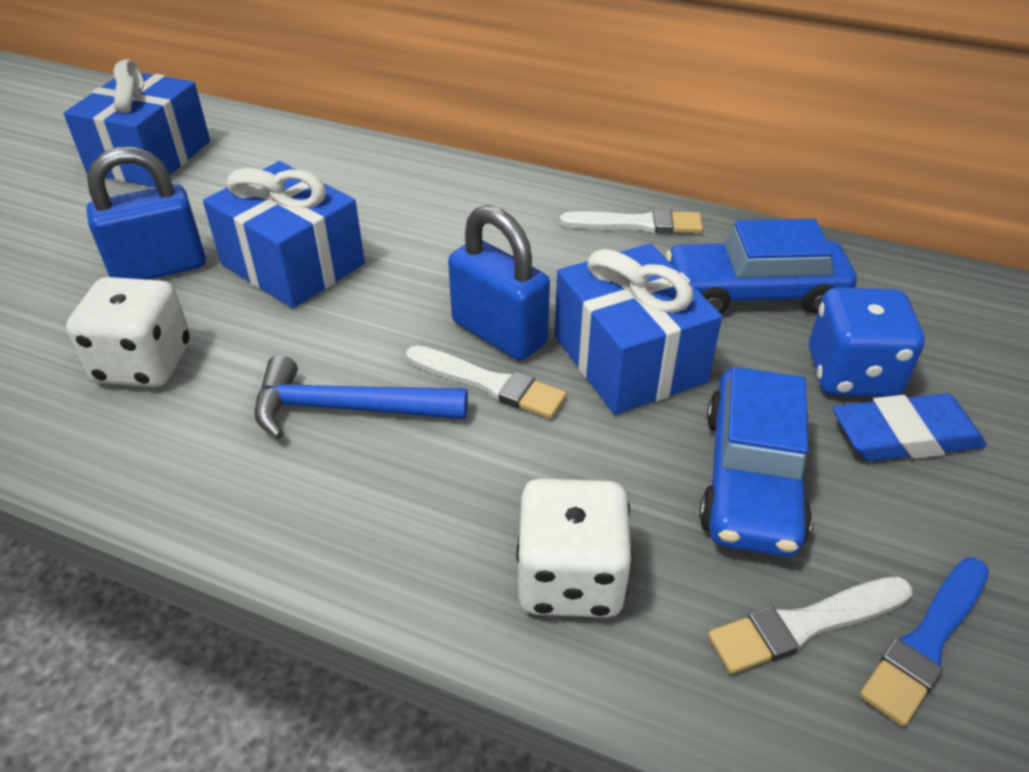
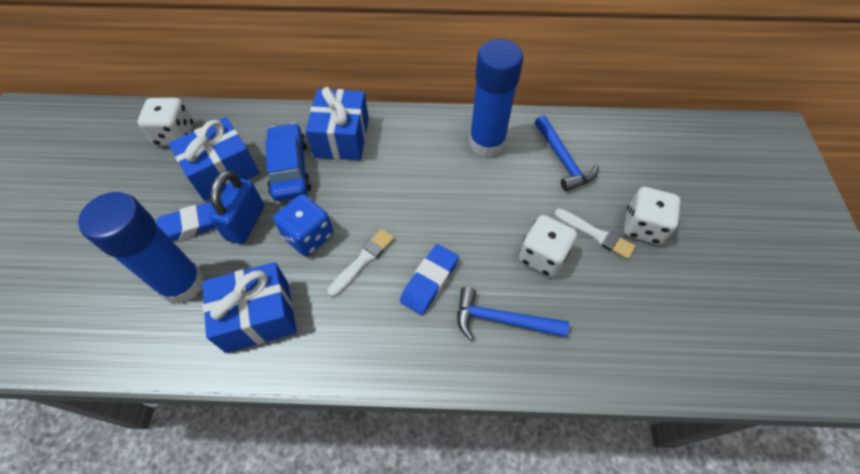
blue brush: [860,557,989,727] = 1 -> none = 0
blue car: [665,219,857,314] [699,367,812,557] = 2 -> [265,123,311,201] = 1
blue eraser: [833,393,986,461] = 1 -> [156,202,216,241] [400,244,459,315] = 2
blue glue stick: none = 0 -> [78,192,204,304] [469,39,523,157] = 2
blue hammer: [254,355,468,439] = 1 -> [457,287,569,340] [535,115,599,191] = 2
blue padlock: [86,147,206,280] [448,205,550,361] = 2 -> [209,170,264,244] = 1
white brush: [406,345,567,419] [560,209,703,234] [708,576,912,674] = 3 -> [327,229,394,297] [554,209,636,259] = 2
white dice: [66,277,190,387] [516,479,633,618] = 2 -> [138,98,194,146] [519,215,577,277] [624,187,681,245] = 3

